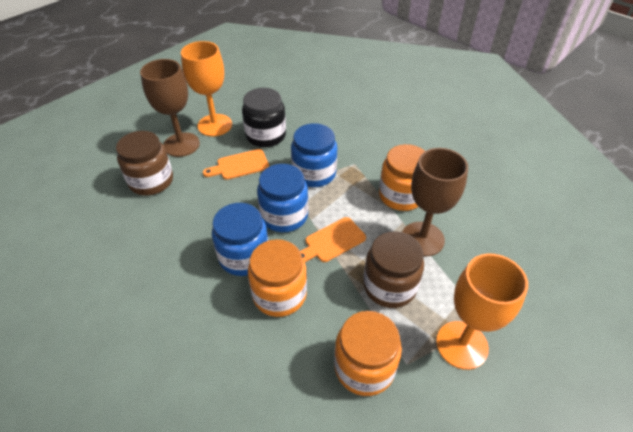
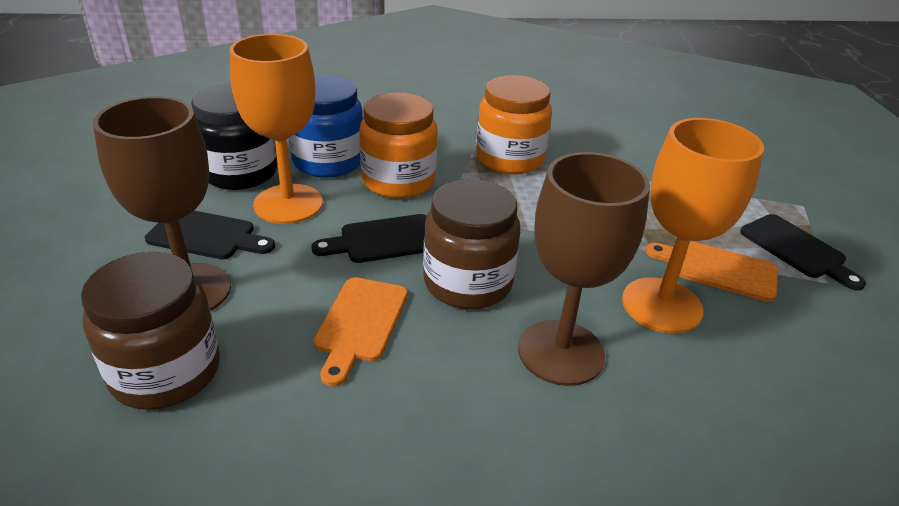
black cutting board: none = 0 -> [145,211,275,259] [312,214,427,263] [740,214,866,291] = 3
blue jar: [212,203,268,276] [257,164,308,232] [291,123,337,187] = 3 -> [289,75,363,178] = 1
orange jar: [248,239,307,317] [334,311,402,396] [379,144,425,211] = 3 -> [359,92,438,199] [476,75,552,174] = 2

